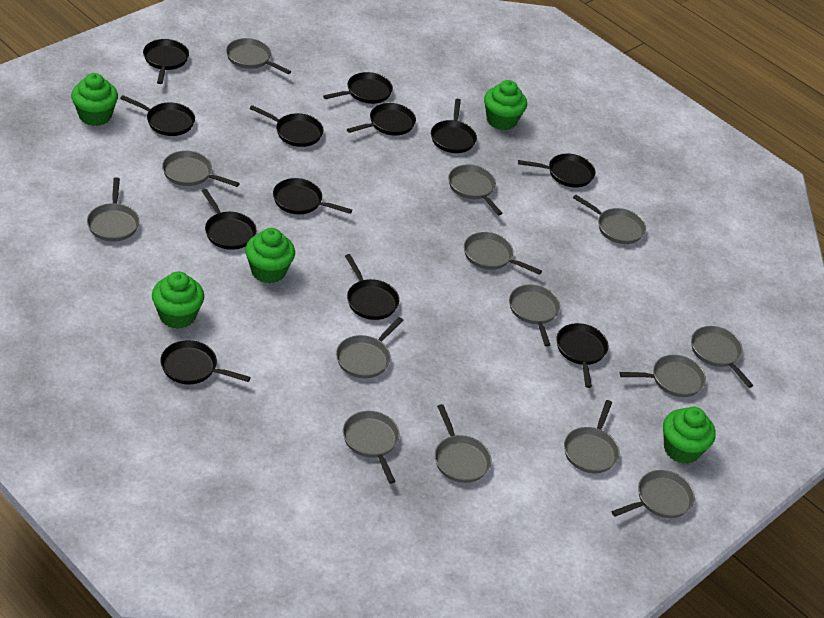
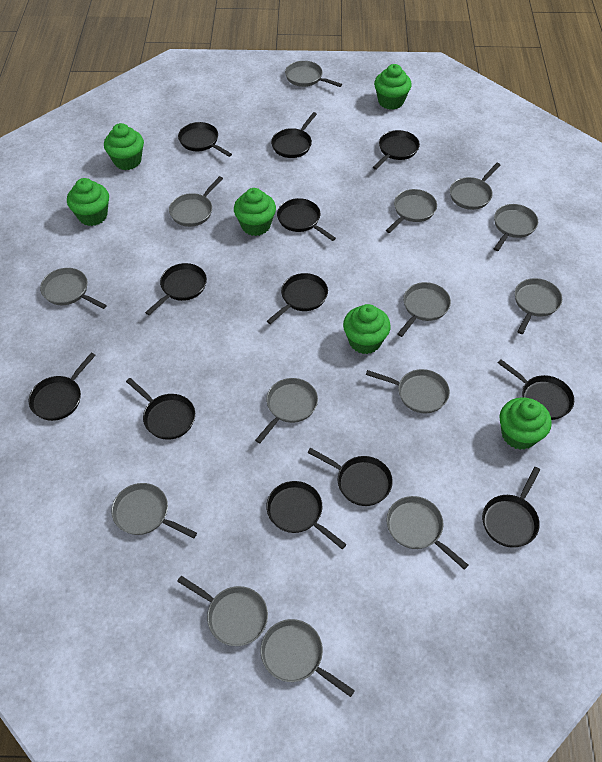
green cupcake: [71,73,118,126] [152,271,204,329] [245,228,295,284] [484,80,527,130] [663,407,716,464] = 5 -> [67,178,109,226] [104,123,144,170] [234,188,276,236] [343,304,391,354] [374,64,412,110] [499,397,552,450] = 6

